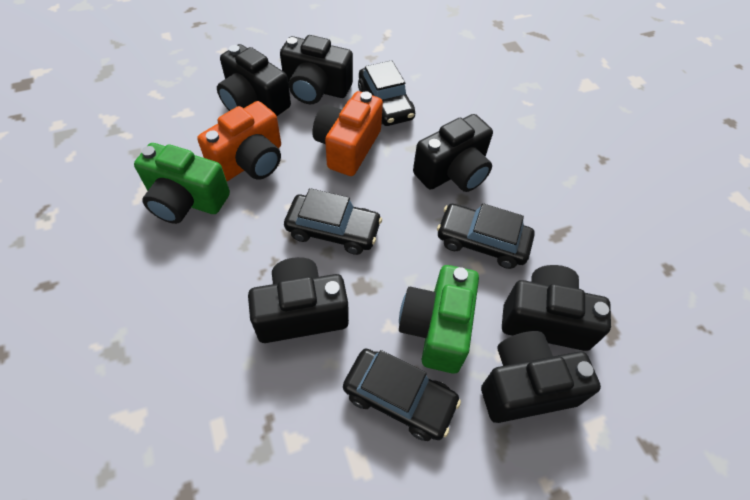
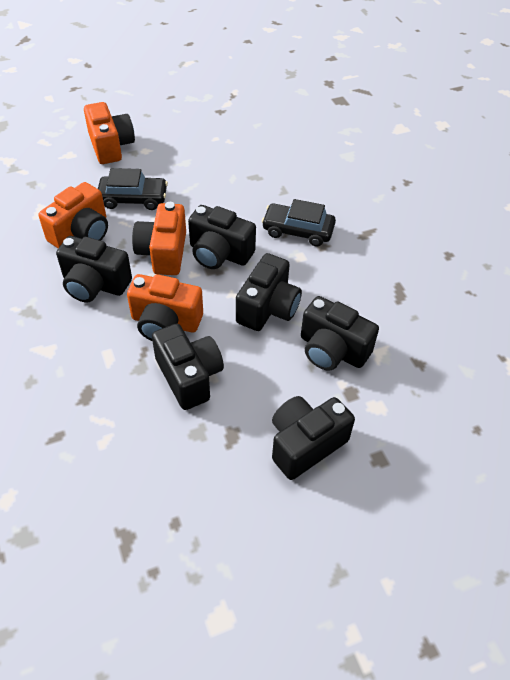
black car: [284,188,382,255] [343,349,461,441] [358,60,415,126] [437,203,535,269] = 4 -> [98,168,168,210] [262,199,336,247] = 2
green camera: [134,143,230,224] [399,265,479,373] = 2 -> none = 0
orange camera: [197,101,281,181] [312,91,383,176] = 2 -> [39,182,108,248] [84,102,135,164] [127,274,203,341] [132,202,186,275] = 4

